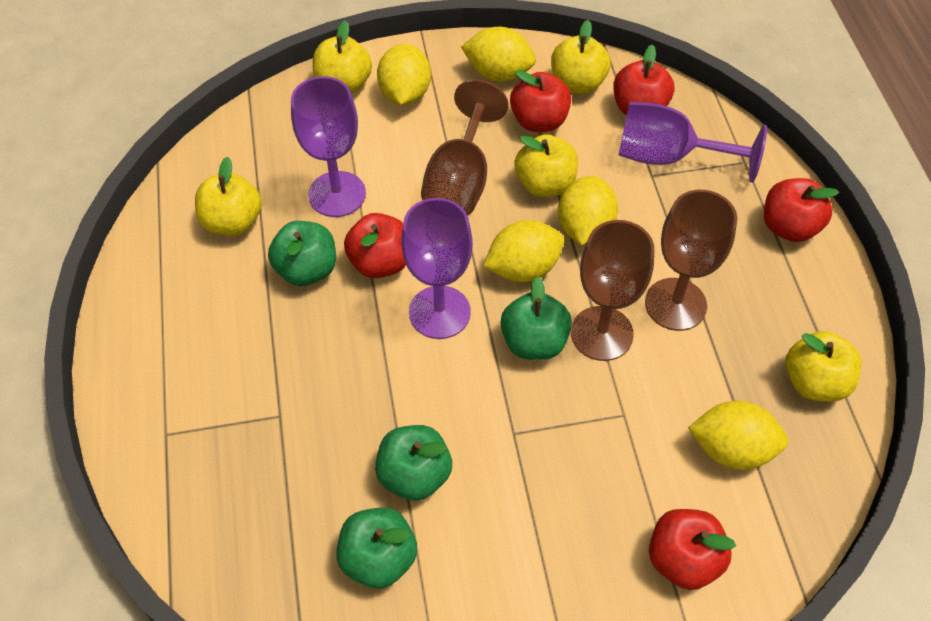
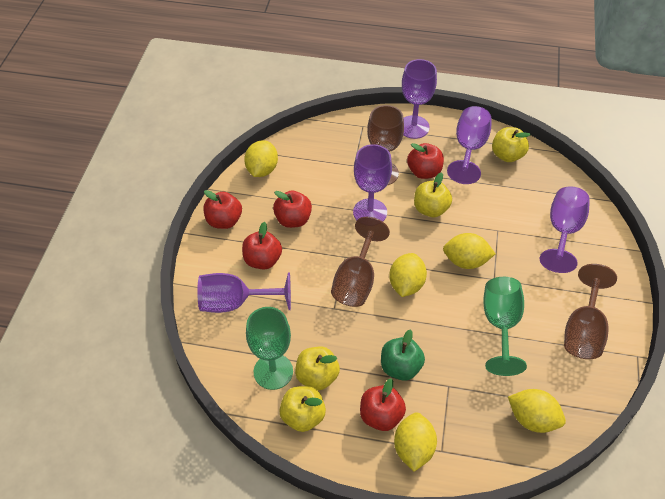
green apple: [268,221,336,286] [336,507,417,589] [375,425,452,501] [501,277,572,360] = 4 -> [381,329,425,381] = 1
green goblet: none = 0 -> [246,307,293,390] [483,277,527,376] = 2
purple goblet: [291,76,366,217] [401,198,473,339] [619,102,767,183] = 3 -> [197,272,291,313] [353,144,392,221] [402,59,437,139] [447,106,491,184] [540,186,590,273] = 5
yellow apple: [195,157,262,236] [313,20,372,94] [514,135,578,197] [551,20,611,94] [786,331,861,402] = 5 -> [279,386,326,432] [295,347,340,390] [414,172,452,217] [492,127,531,162] = 4

